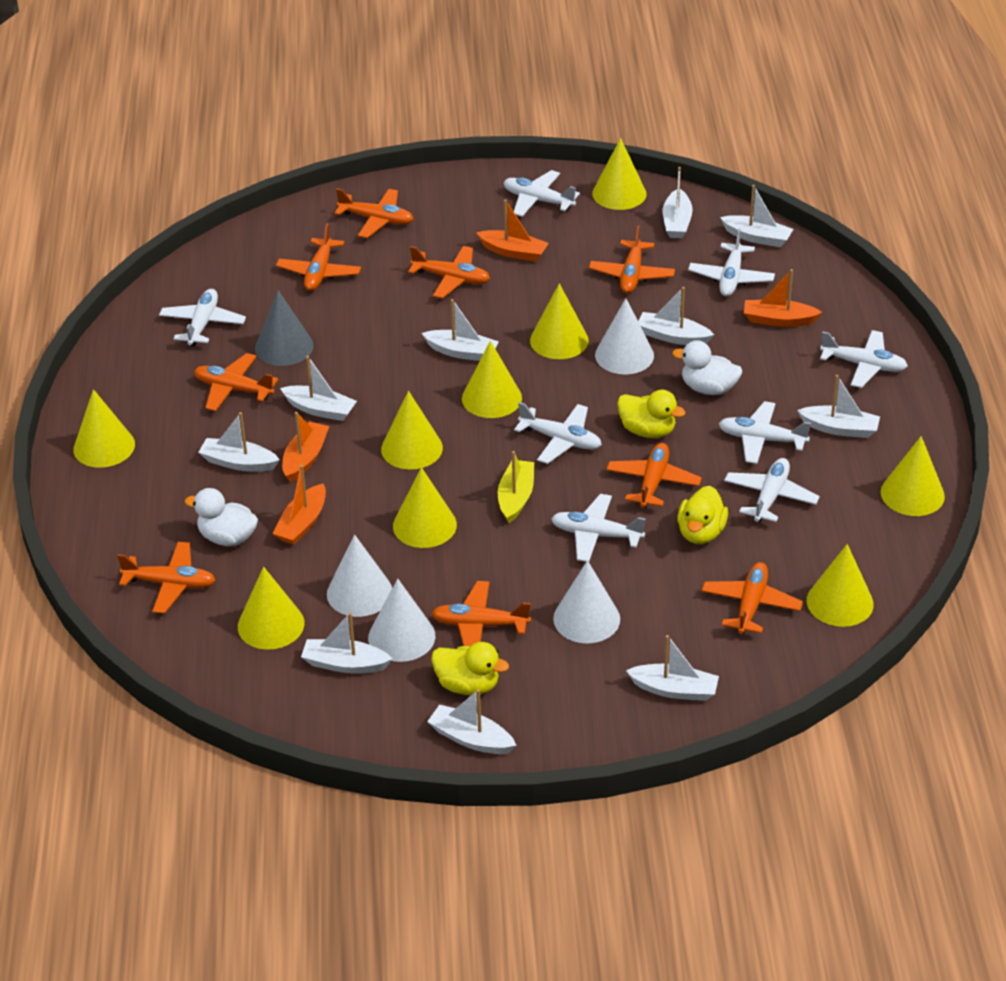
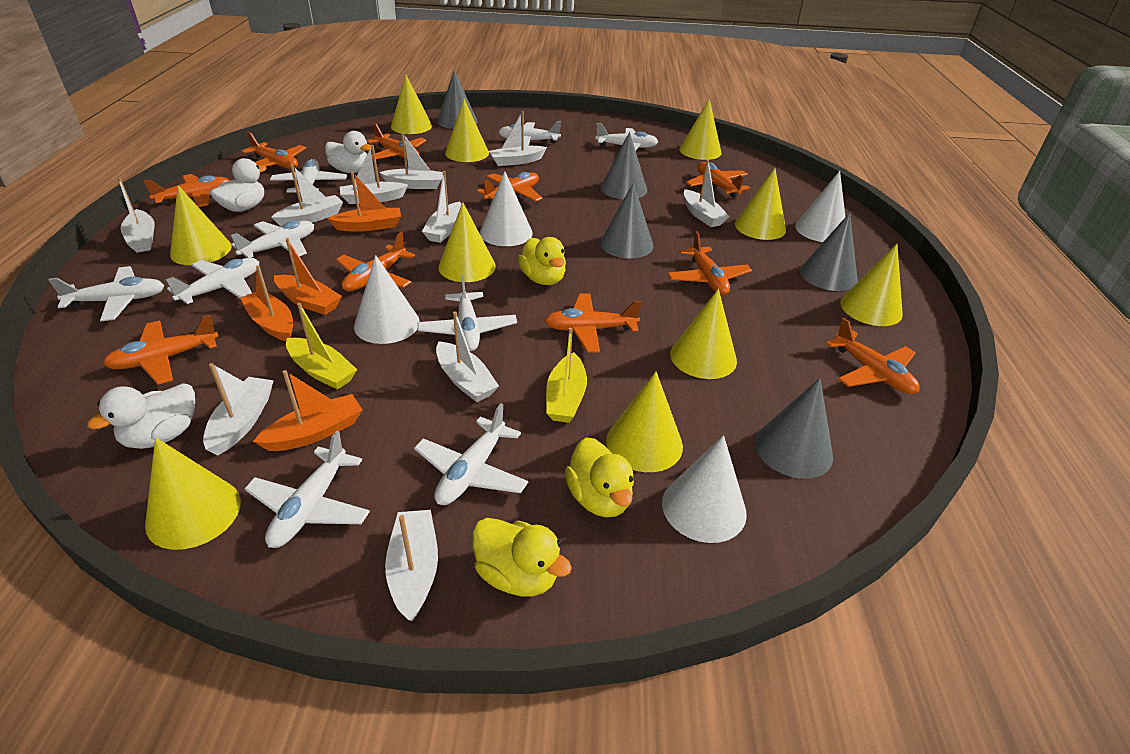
grey cone: [255,290,314,366] = 1 -> [437,71,478,129] [600,132,647,199] [600,183,653,258] [755,378,833,479] [800,213,858,291] = 5
orange plane: [117,542,215,614] [194,353,279,411] [276,223,361,291] [334,188,413,238] [408,246,490,299] [431,581,531,646] [589,225,675,293] [606,443,702,508] [702,562,803,634] = 9 -> [103,315,219,385] [144,174,230,207] [241,132,306,170] [336,232,415,292] [366,123,426,160] [477,172,543,204] [544,293,642,353] [667,231,752,295] [686,162,750,198] [826,318,920,394] = 10
white duck: [185,488,258,546] [672,340,742,395] = 2 -> [87,383,195,449] [210,158,266,212] [325,131,372,173] = 3
white plane: [159,289,246,347] [504,170,580,217] [514,402,602,464] [551,494,646,562] [688,229,775,296] [719,401,811,464] [724,458,820,522] [820,330,908,388] = 8 -> [48,266,165,321] [166,258,259,305] [230,221,314,258] [245,431,370,548] [270,159,347,195] [414,403,528,505] [418,275,517,351] [499,121,561,146] [596,123,658,151] = 9
yellow boat: [498,451,534,523] = 1 -> [286,303,357,390] [546,327,587,423] = 2
yellow cone: [73,389,135,468] [238,567,304,650] [381,391,443,470] [393,467,457,548] [462,341,522,418] [530,283,589,359] [592,138,647,210] [807,544,874,627] [881,436,945,516] = 9 -> [145,437,241,550] [170,185,232,265] [391,74,432,134] [438,202,496,282] [445,99,489,162] [606,372,683,472] [670,289,737,379] [679,98,722,160] [735,168,786,240] [840,244,903,326] = 10

